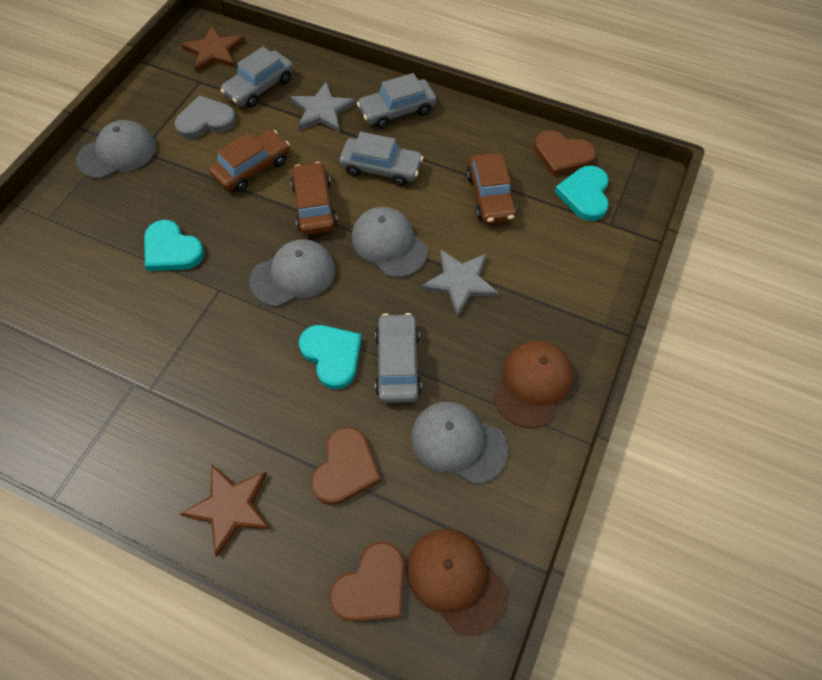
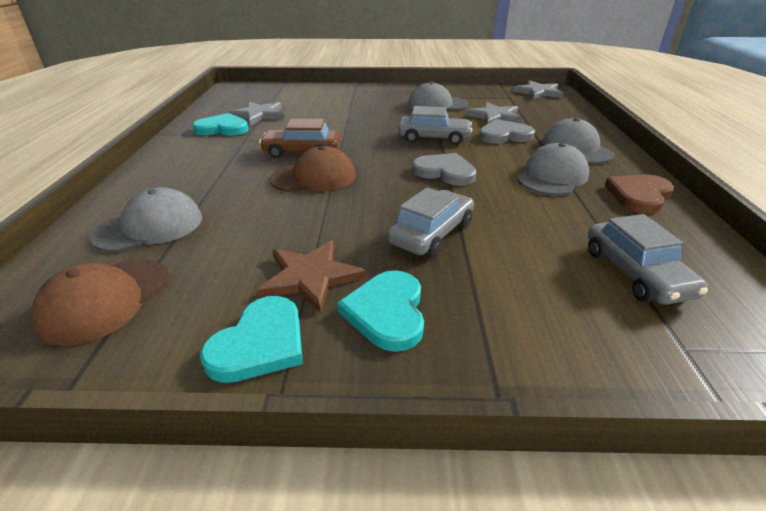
brown car: [209,130,290,192] [291,162,337,235] [466,153,517,224] = 3 -> [259,119,340,158] = 1
brown heart: [311,427,381,505] [329,542,404,622] [534,130,596,176] = 3 -> [605,174,674,214] = 1
brown star: [180,465,271,557] [181,25,245,73] = 2 -> [257,240,366,313] = 1
grey car: [220,46,293,108] [339,132,423,186] [357,73,436,129] [375,313,421,403] = 4 -> [387,188,474,257] [398,106,472,145] [588,214,708,305] = 3
grey heart: [174,95,236,139] = 1 -> [412,153,477,186] [479,119,535,144] = 2
grey star: [291,82,357,132] [421,249,499,317] = 2 -> [228,102,284,126] [465,102,522,125] [512,80,564,100] = 3

